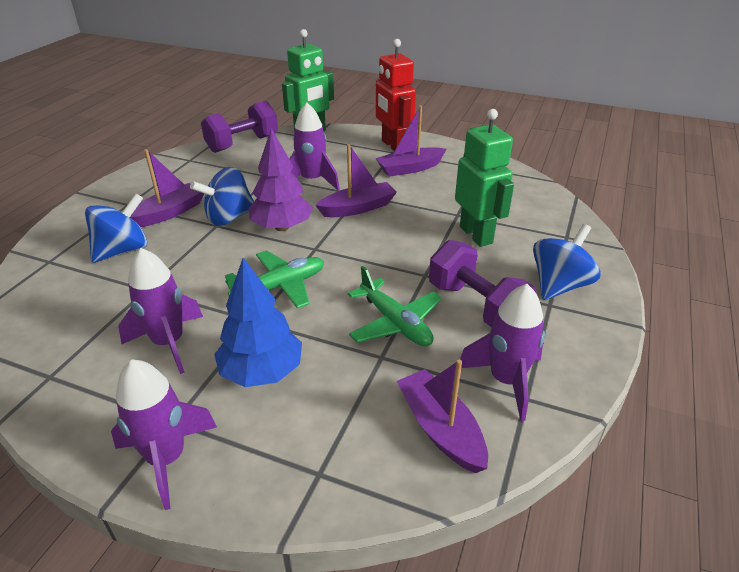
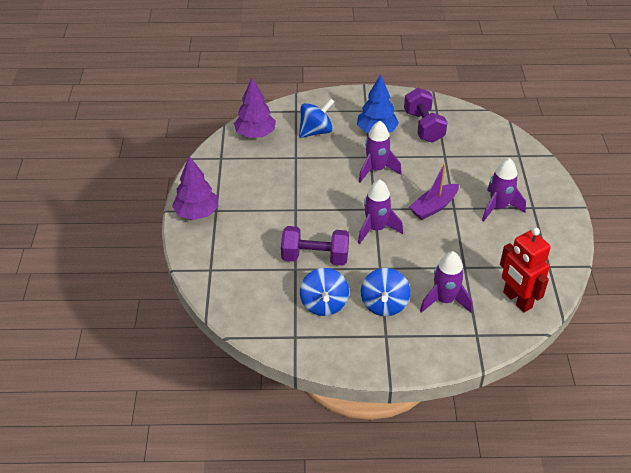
green plane: [225,251,324,309] [348,266,442,346] = 2 -> none = 0
green robot: [282,29,334,132] [455,109,514,247] = 2 -> none = 0
purple boat: [130,149,204,227] [315,144,397,217] [375,106,447,177] [397,360,488,473] = 4 -> [409,164,459,220] = 1
purple tree: [249,128,313,231] = 1 -> [172,156,219,220] [234,78,276,138] = 2

